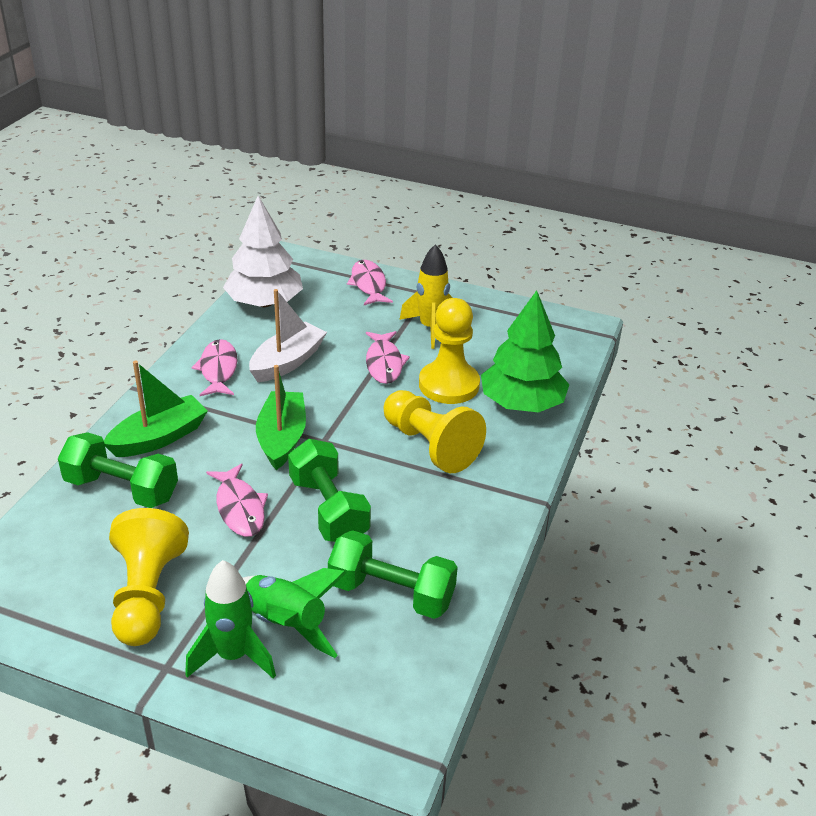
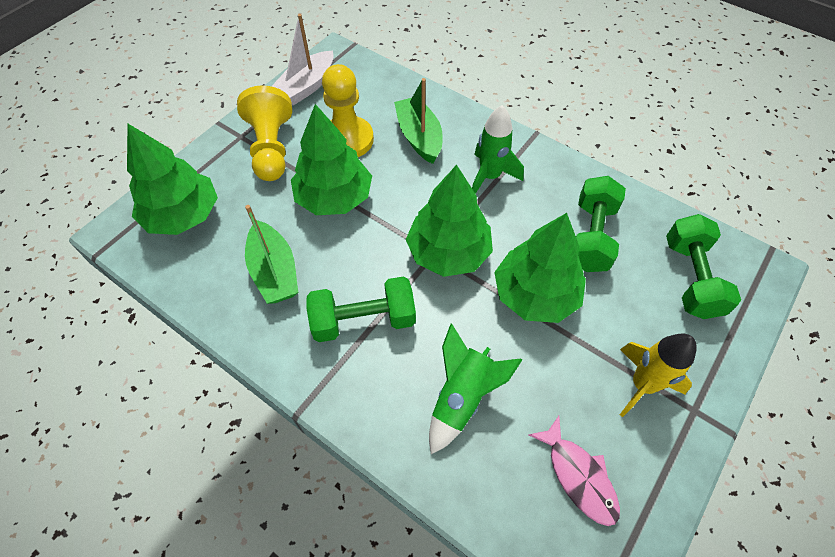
green tree: [481,290,569,413] = 1 -> [127,124,218,235] [291,104,372,215] [406,165,493,277] [494,213,586,323] = 4
pink fish: [191,339,238,396] [206,463,268,537] [347,260,393,305] [366,331,410,384] = 4 -> [528,416,620,526] = 1
white tree: [223,195,303,307] = 1 -> none = 0
yellow pawn: [109,508,189,646] [383,390,486,473] [419,298,480,404] = 3 -> [237,85,292,181] [322,64,374,157] = 2

